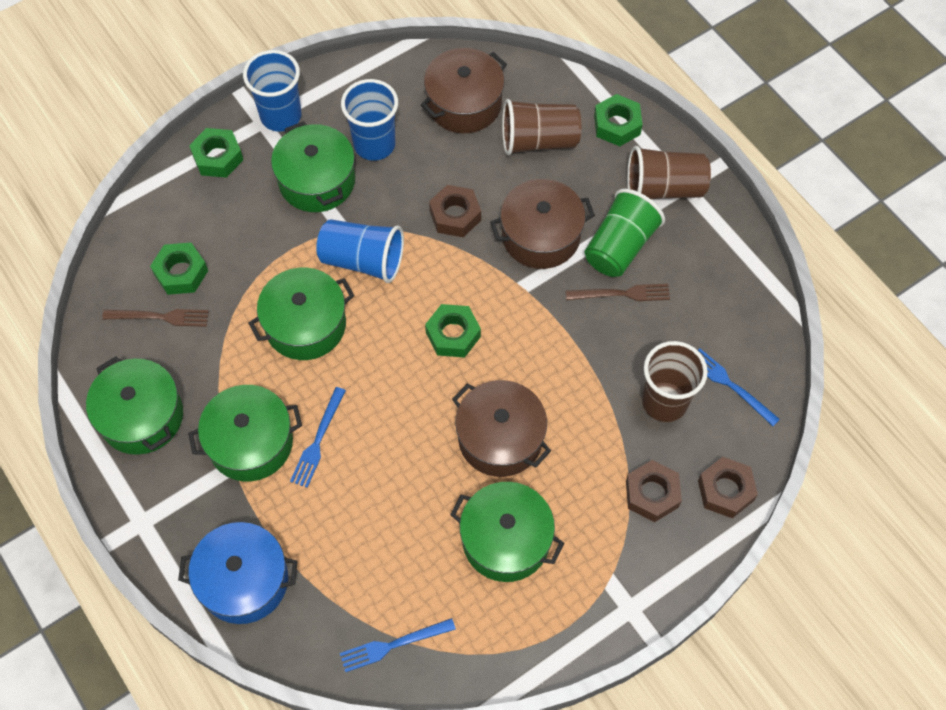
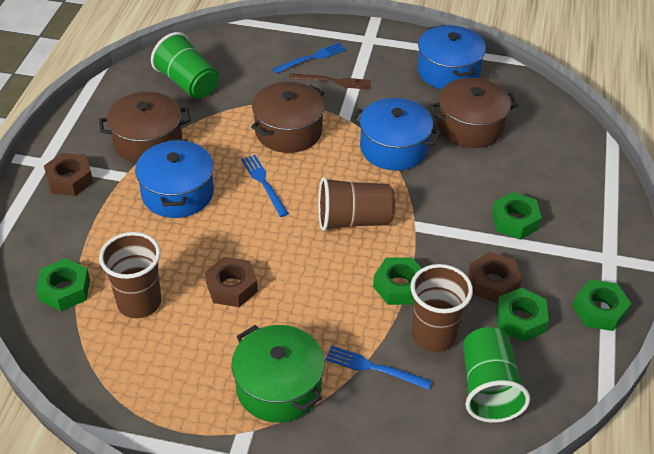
blue cup: [243,50,301,132] [316,219,404,283] [341,79,398,161] = 3 -> none = 0
blue pot: [178,522,298,624] = 1 -> [135,139,214,218] [351,98,441,171] [417,25,486,89] = 3
brown fork: [102,309,209,327] [566,284,670,301] = 2 -> [289,74,371,90] = 1
green cup: [585,189,665,277] = 1 -> [151,32,219,99] [463,327,530,423] = 2
green nut: [150,243,208,295] [189,128,243,178] [425,304,481,358] [594,94,643,146] = 4 -> [36,258,90,311] [373,258,422,305] [492,192,542,240] [496,288,549,342] [573,279,631,331] = 5
green pot: [86,356,183,455] [188,385,302,482] [249,268,354,360] [271,121,355,212] [450,482,564,582] = 5 -> [231,325,324,423] = 1

